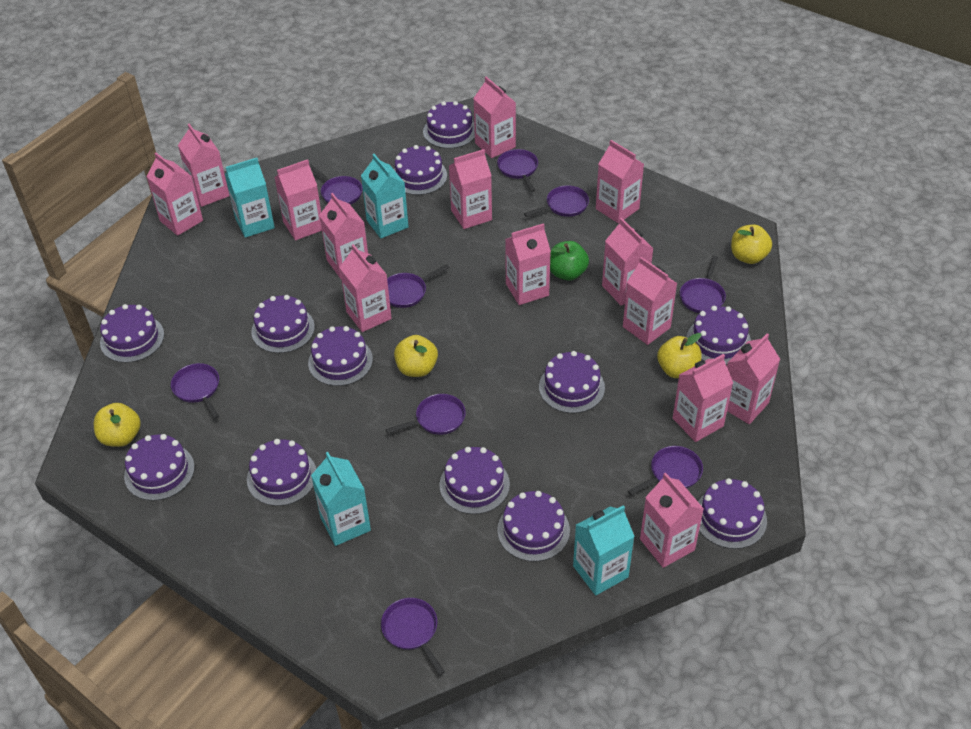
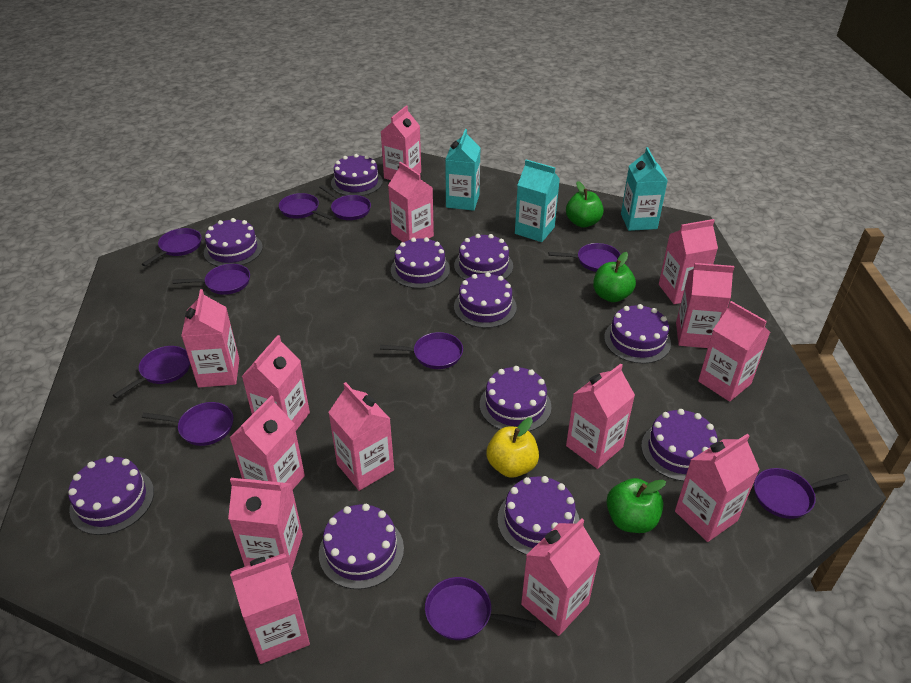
green apple: [550,241,589,281] = 1 -> [566,181,604,228] [593,252,636,302] [607,478,666,533] = 3
purple cake: [100,304,164,363] [124,434,195,501] [247,439,316,506] [251,295,315,353] [308,326,373,386] [394,145,447,195] [423,101,475,149] [439,447,510,514] [497,491,570,562] [539,351,605,413] [687,306,751,365] [698,478,767,549] = 12 -> [68,456,154,535] [204,218,263,267] [319,504,404,589] [331,154,383,196] [391,237,450,289] [454,234,513,280] [454,272,517,328] [480,366,551,431] [497,476,580,555] [604,304,671,364] [641,409,718,481] = 11
purple pan: [171,363,219,419] [309,164,363,205] [381,598,445,676] [386,394,466,435] [387,264,450,308] [497,149,538,192] [524,185,589,217] [628,446,703,495] [680,256,726,313] = 9 -> [113,346,190,398] [142,228,202,266] [142,402,233,446] [172,264,250,295] [279,193,334,220] [320,185,371,220] [380,332,463,369] [425,577,536,640] [549,243,621,272] [754,468,850,519] = 10
turquoise carton: [225,158,275,238] [311,452,371,546] [361,154,409,238] [573,505,635,595] = 4 -> [445,129,480,211] [515,159,560,242] [621,147,668,231] = 3
yellow apple: [94,403,141,447] [394,335,438,377] [657,333,702,378] [731,225,772,264] = 4 -> [487,418,539,478] = 1

